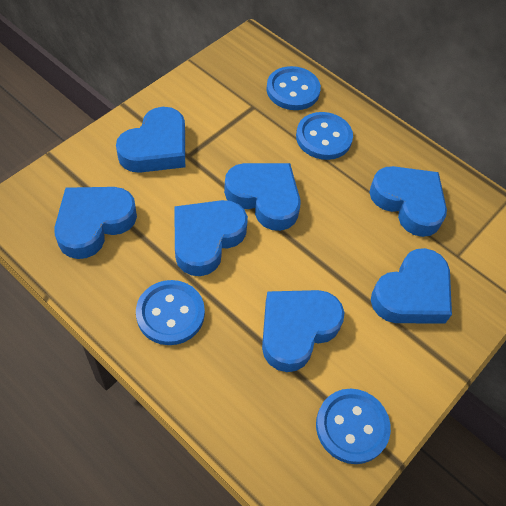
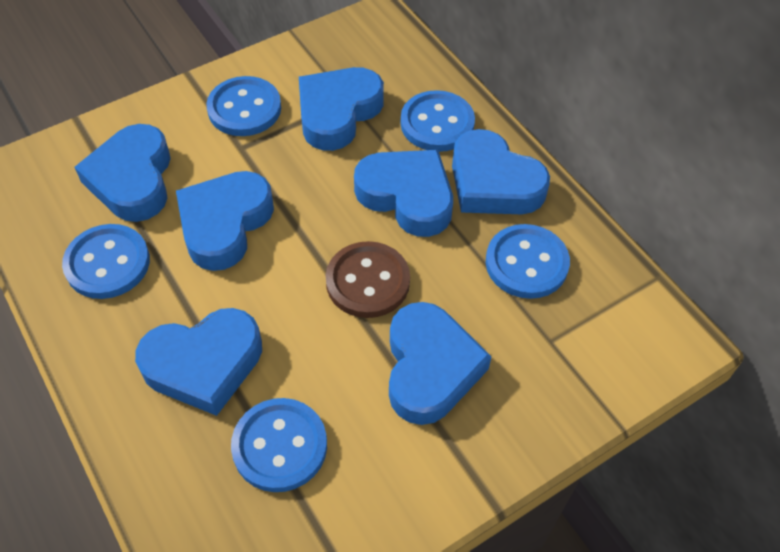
blue button: [136,280,205,345] [266,66,321,110] [296,112,353,160] [316,389,391,464] = 4 -> [62,224,150,299] [206,76,281,136] [231,398,327,492] [400,90,475,152] [486,224,570,299] = 5
brown button: none = 0 -> [326,241,410,318] = 1

